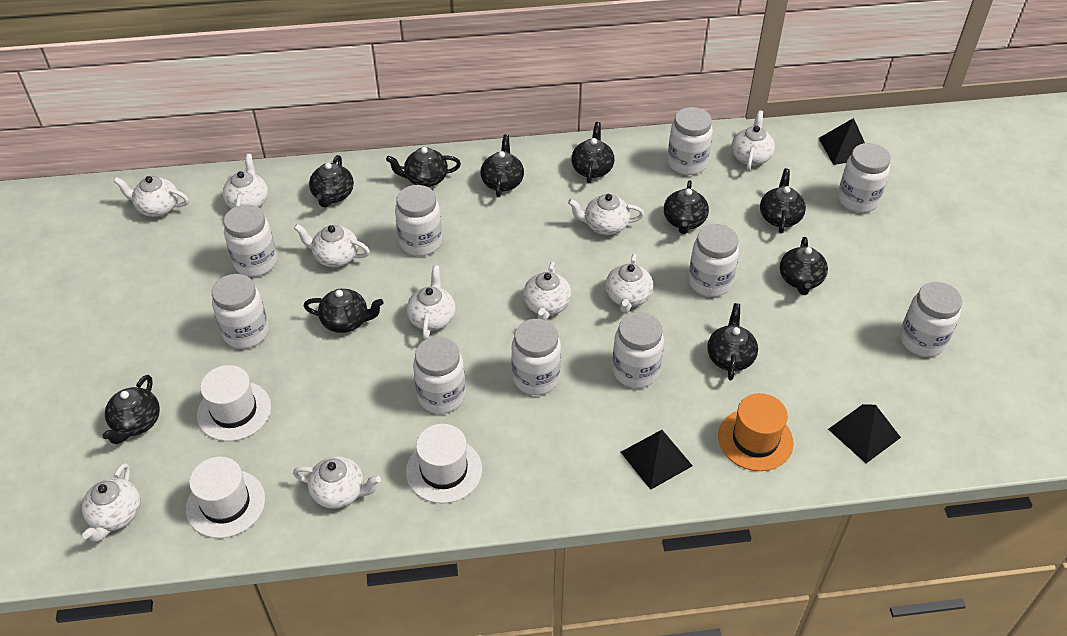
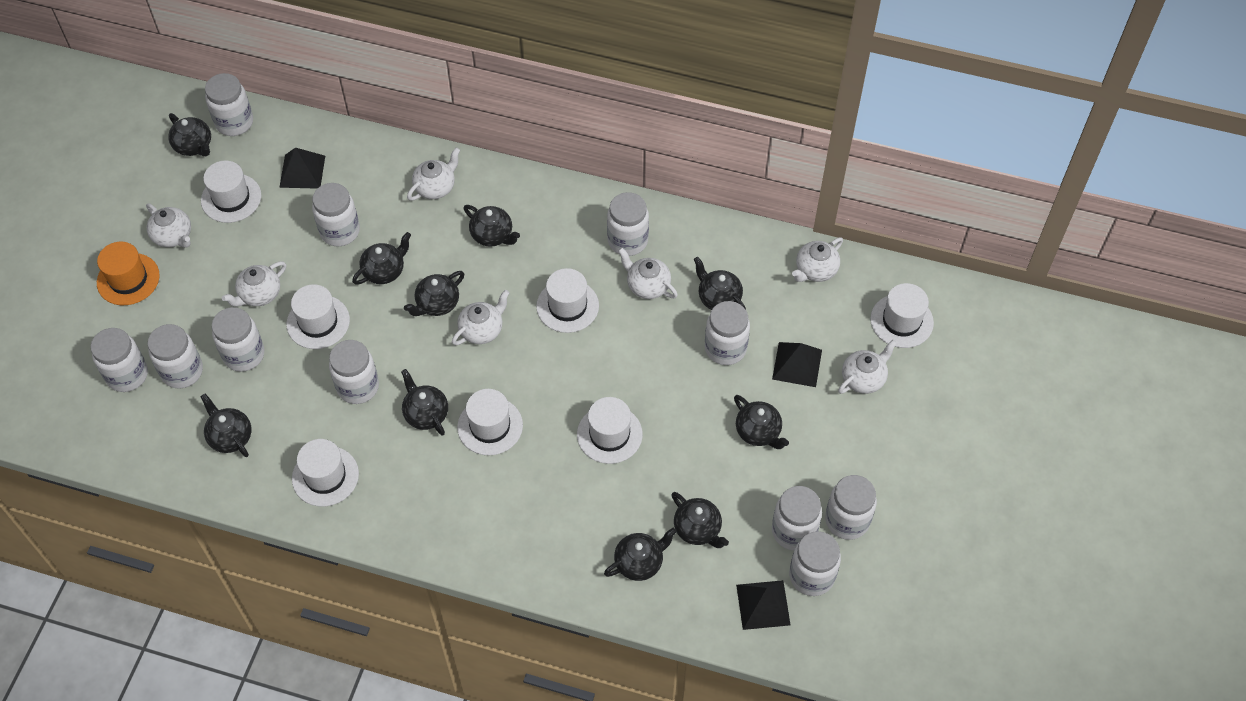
white hat: [186,457,265,538] [197,365,271,441] [406,424,482,504] = 3 -> [201,161,261,223] [286,284,350,349] [292,439,359,507] [457,389,523,455] [536,268,599,333] [577,397,643,464] [870,283,934,348] = 7
white jar: [212,274,269,349] [223,205,277,277] [395,185,442,256] [413,337,466,414] [511,319,561,395] [612,312,664,388] [667,107,713,175] [688,224,739,297] [838,143,891,213] [900,282,962,357] = 10 -> [91,328,148,392] [148,324,203,389] [205,73,253,136] [212,307,264,372] [312,183,360,246] [329,340,379,404] [607,192,649,256] [705,301,750,365] [772,486,822,551] [789,531,841,596] [825,475,877,540] = 11
white teapot: [82,463,141,542] [114,176,189,217] [223,154,268,209] [293,456,381,509] [294,224,370,267] [407,265,455,339] [523,261,571,320] [568,194,644,235] [605,254,653,313] [732,110,775,170] = 10 -> [146,203,191,248] [222,261,286,307] [407,147,460,201] [452,290,509,346] [618,248,678,299] [792,237,843,282] [838,340,897,394] = 7

